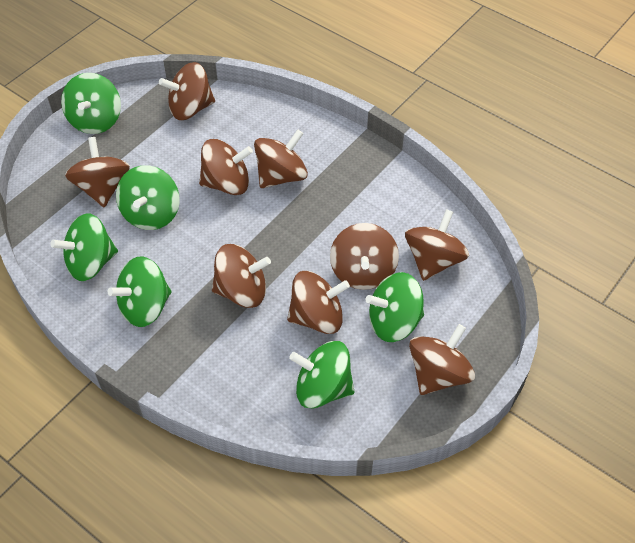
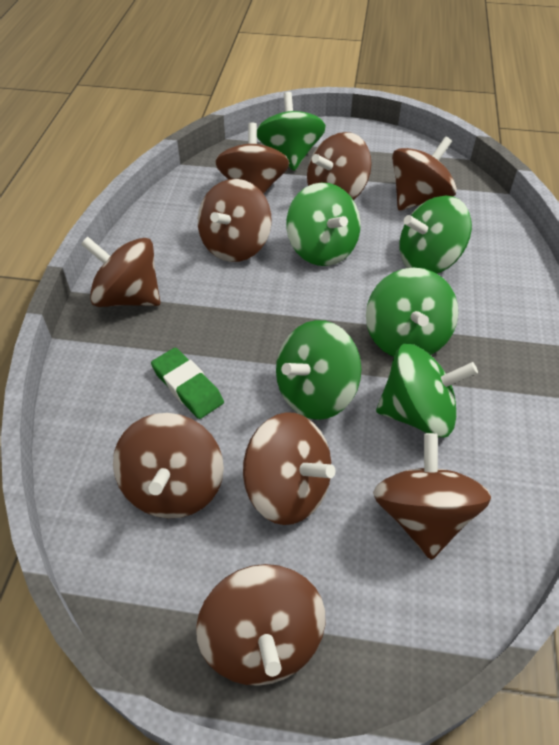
green eraser: none = 0 -> [151,348,224,419] = 1

